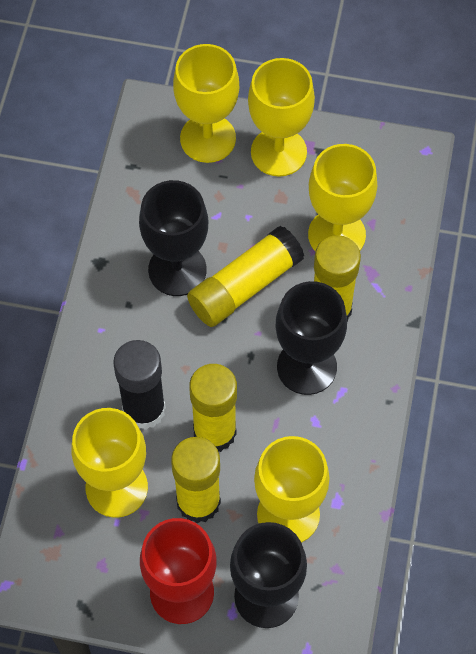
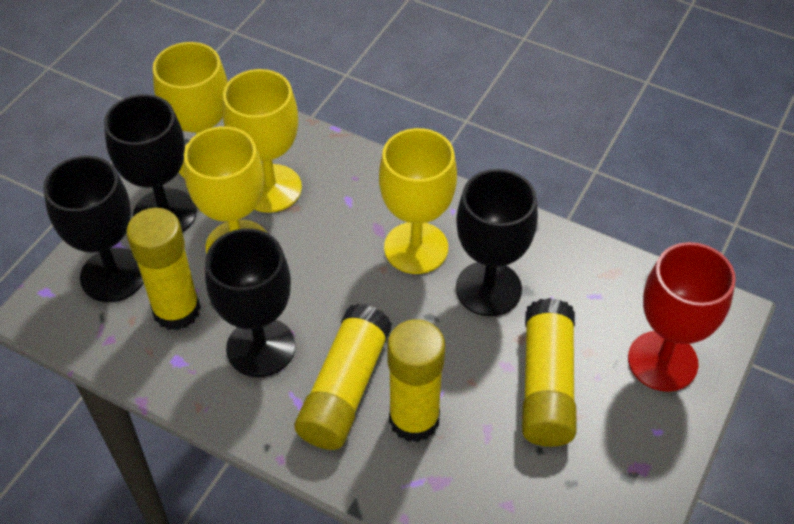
black glue stick: [113,340,166,430] = 1 -> none = 0
black goblet: [139,180,208,296] [230,522,307,628] [276,281,347,395] = 3 -> [43,156,144,302] [104,94,197,233] [205,228,295,377] [456,169,538,316] = 4
yellow goblet: [71,408,148,518] [173,44,239,163] [248,58,315,177] [254,436,330,543] [308,144,377,251] = 5 -> [153,42,228,179] [184,126,267,254] [223,69,302,213] [379,128,457,274] = 4

